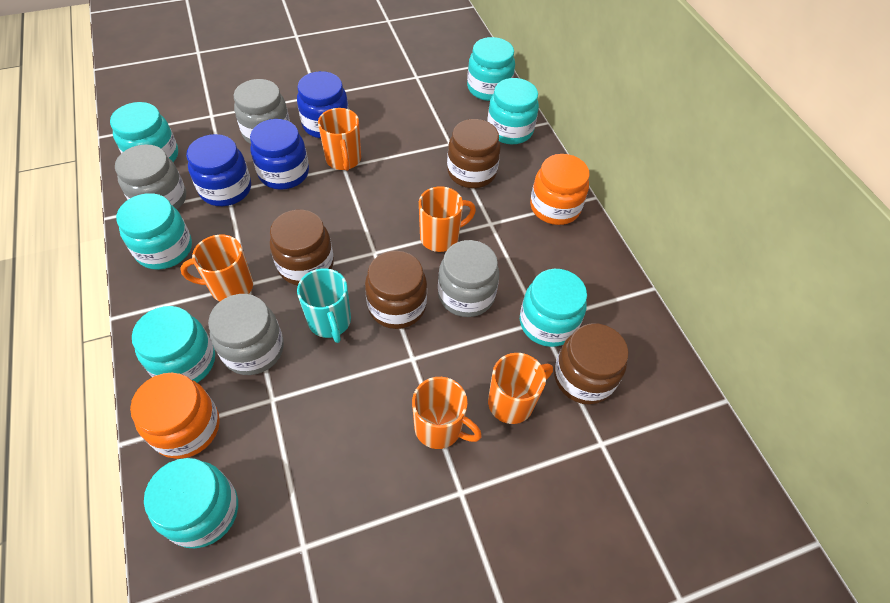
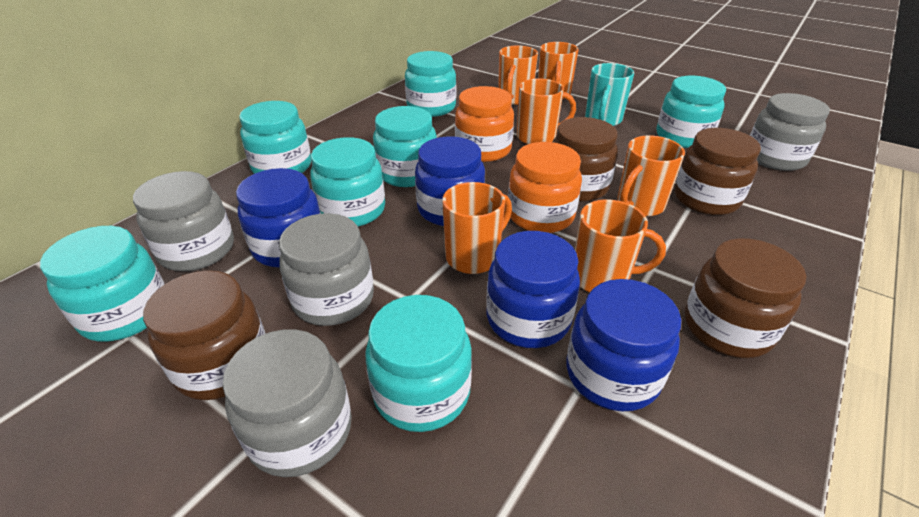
blue jar: [186,134,251,206] [250,119,309,190] [297,71,349,138] = 3 -> [236,168,321,267] [415,137,485,226] [486,231,580,348] [567,279,681,411] = 4
orange mug: [180,235,253,301] [318,108,361,171] [412,377,482,449] [419,186,476,252] [488,353,553,424] = 5 -> [442,182,512,274] [498,46,538,105] [517,78,576,144] [538,42,579,99] [575,199,666,292] [617,136,685,217] = 6

